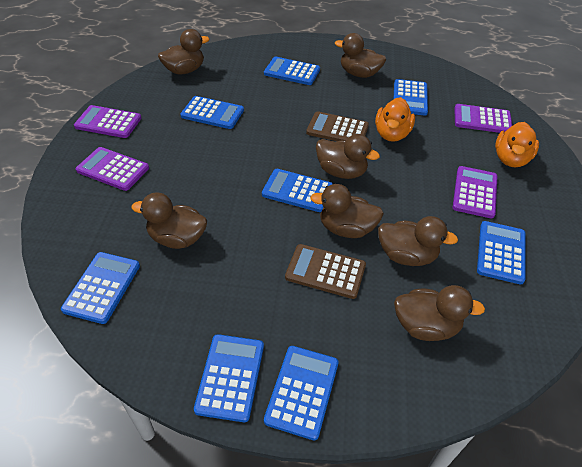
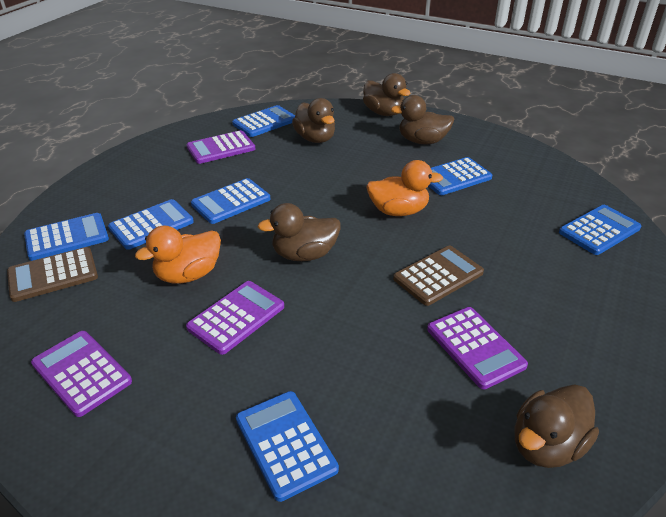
blue calculator: [61,252,140,324] [181,96,244,129] [194,334,264,422] [262,169,333,212] [264,57,320,85] [264,346,339,441] [393,79,428,116] [477,221,525,284] = 8 -> [24,213,109,261] [108,199,194,250] [191,178,270,224] [232,105,295,137] [236,391,339,502] [428,157,492,195] [559,205,641,255] = 7
brown duck: [131,192,207,249] [158,29,209,75] [310,184,384,238] [316,134,380,179] [335,33,386,78] [378,216,458,266] [394,285,485,341] = 7 -> [258,203,341,261] [292,98,335,143] [363,73,411,116] [391,95,455,144] [514,384,599,468] = 5

